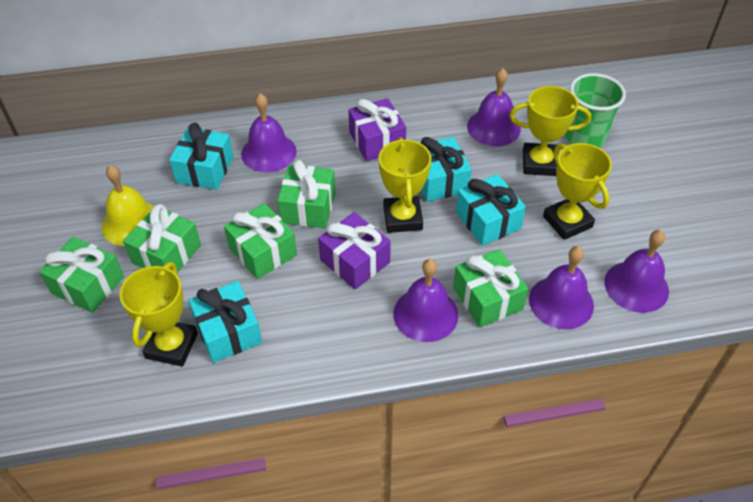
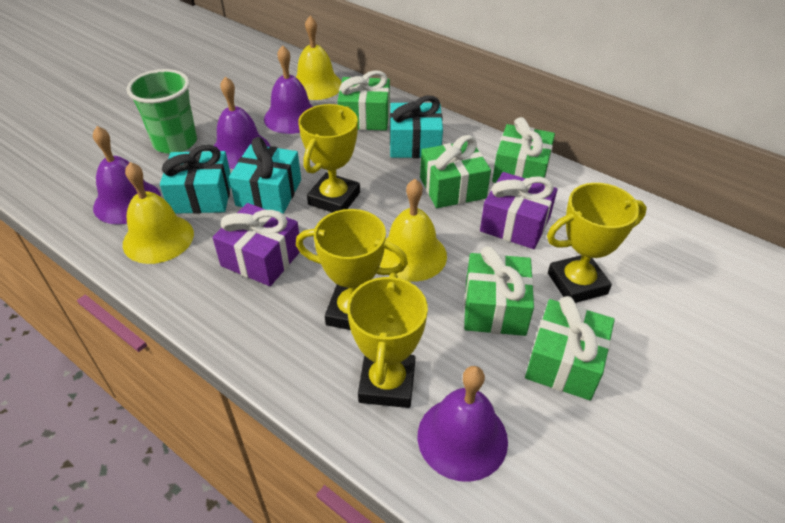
purple bell: [241,94,297,172] [393,259,458,342] [467,68,521,146] [529,246,594,329] [604,230,669,313] = 5 -> [93,126,161,224] [214,76,270,169] [264,45,313,134] [418,366,508,482] = 4
turquoise gift: [169,123,234,190] [188,281,262,363] [421,137,472,202] [456,174,526,246] = 4 -> [160,145,231,214] [229,137,301,214] [390,95,443,158] = 3
yellow bell: [102,165,154,246] = 1 -> [123,162,194,264] [296,16,342,100] [380,179,447,282] = 3

